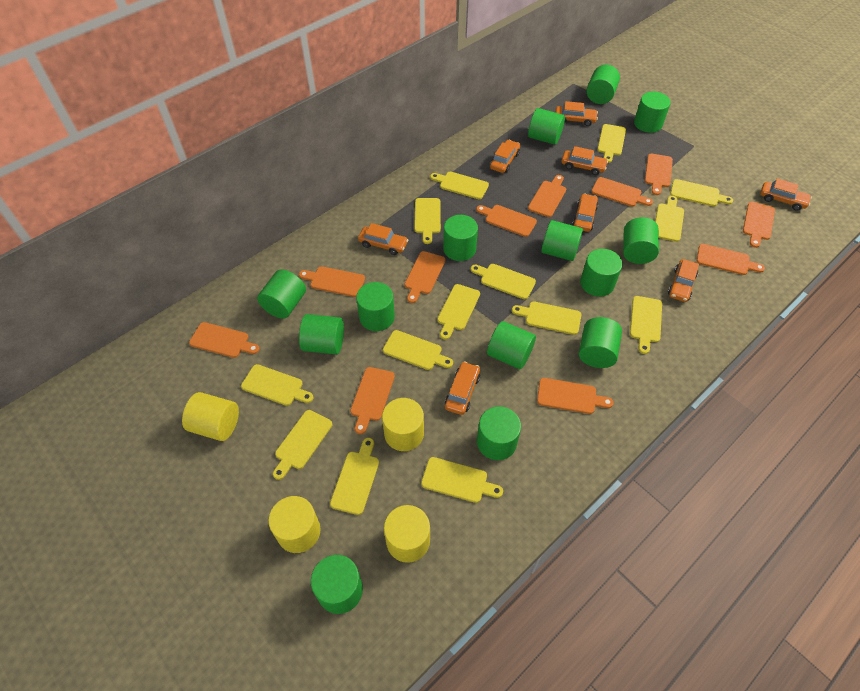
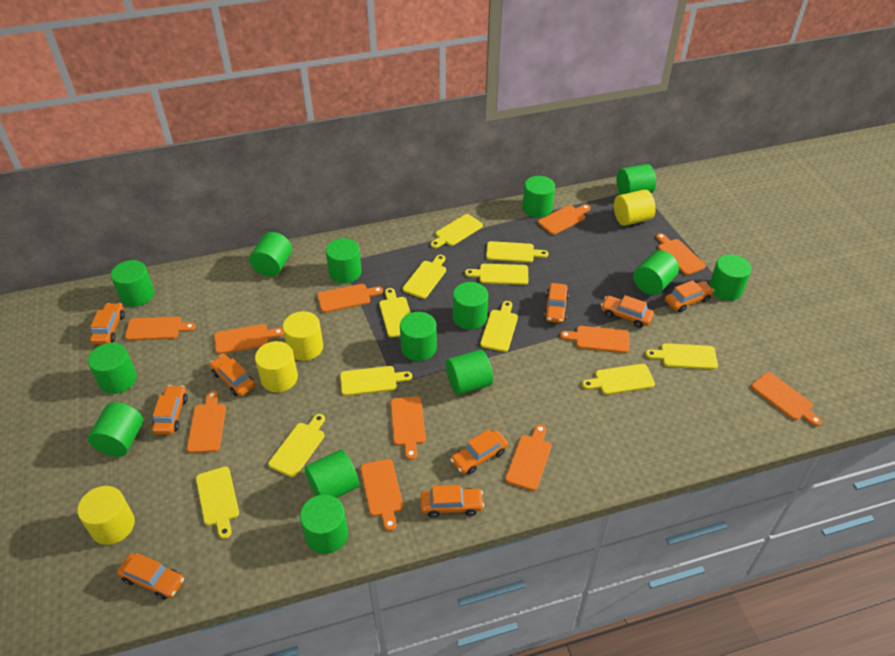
orange car: [358,223,408,255] [445,361,480,415] [490,140,520,173] [555,101,598,126] [562,146,608,175] [572,193,598,232] [668,259,699,302] [760,178,812,211] = 8 -> [90,303,125,345] [117,553,184,600] [152,385,188,435] [210,354,255,396] [421,485,484,518] [450,429,508,474] [544,283,569,323] [601,295,654,328] [665,280,714,312] = 9
yellow cutting board: [241,364,313,406] [273,410,332,480] [330,438,379,515] [383,330,453,370] [414,198,441,244] [421,457,503,503] [430,172,489,199] [437,284,480,340] [471,264,536,299] [512,301,581,335] [598,124,626,163] [630,296,662,354] [655,196,684,242] [670,179,733,206] = 14 -> [196,467,239,539] [268,414,325,477] [340,366,412,396] [379,288,411,338] [403,255,446,299] [431,214,483,248] [465,264,528,285] [480,301,518,352] [486,241,548,263] [582,364,655,395] [646,343,718,369] = 11

